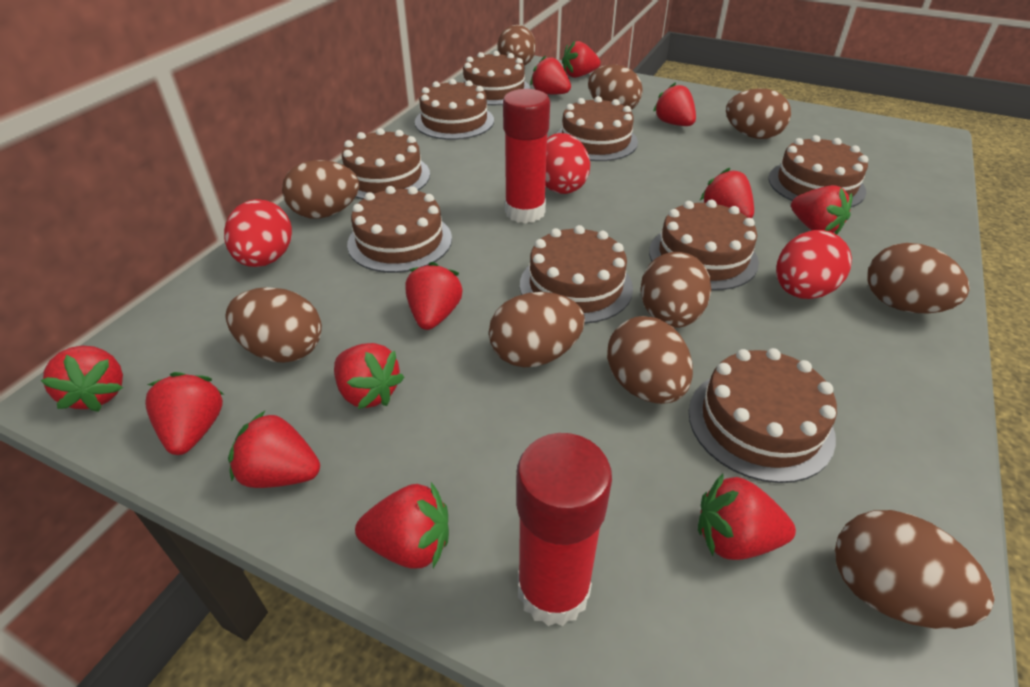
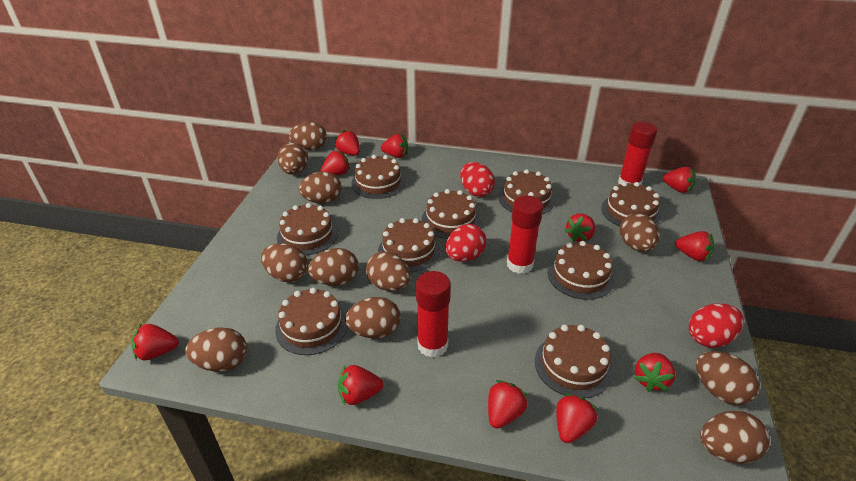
brown egg: [226,287,322,363] [282,160,359,219] [489,292,585,367] [497,25,536,66] [588,64,643,110] [607,316,693,404] [641,252,711,328] [726,89,791,139] [835,510,994,629] [868,243,970,313] = 10 -> [185,327,247,372] [261,243,308,282] [277,143,308,175] [289,122,327,150] [298,171,341,203] [308,248,359,286] [345,297,400,339] [366,251,411,291] [620,213,659,252] [696,351,760,405] [700,411,770,464] = 11
red glue stick: [503,89,550,224] [516,433,612,626] = 2 -> [416,271,451,358] [507,195,543,274] [618,122,657,185] = 3
red strawberry: [41,345,123,412] [145,372,224,455] [228,411,320,488] [334,343,404,409] [355,482,449,568] [405,262,463,330] [530,55,571,95] [562,41,601,78] [653,82,696,126] [698,474,796,560] [700,168,754,218] [791,185,853,235] = 12 -> [131,324,179,360] [320,151,350,176] [335,130,360,155] [338,365,384,405] [381,134,408,158] [488,380,528,429] [556,394,598,443] [564,214,595,242] [634,353,676,392] [663,167,696,193] [675,231,714,261] = 11

